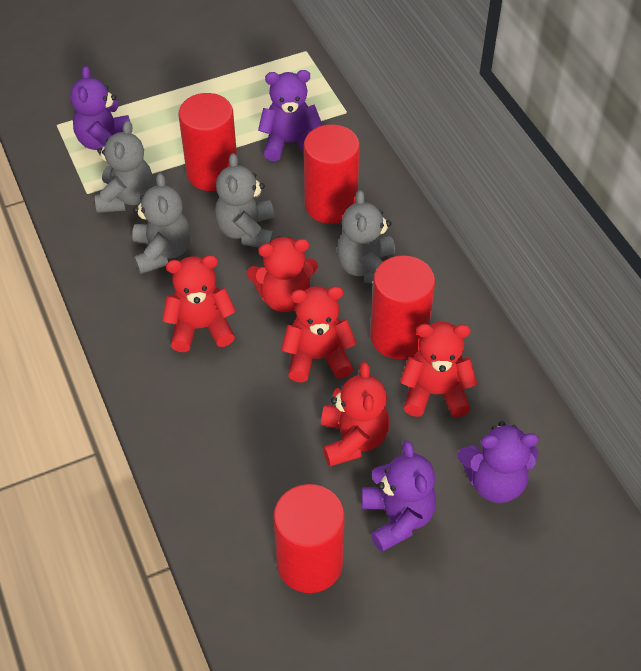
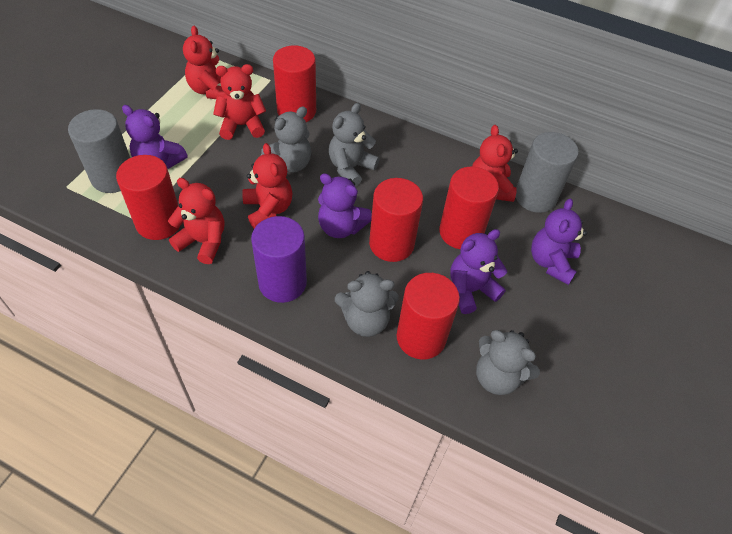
grey cylinder: none = 0 -> [68,109,130,193] [516,132,579,213] = 2
purple cylinder: none = 0 -> [251,216,307,303] = 1
red cylinder: [178,93,237,191] [273,484,345,593] [304,124,360,224] [370,255,435,359] = 4 -> [116,155,181,240] [273,45,316,122] [369,178,423,262] [397,273,460,359] [439,167,499,249] = 5

